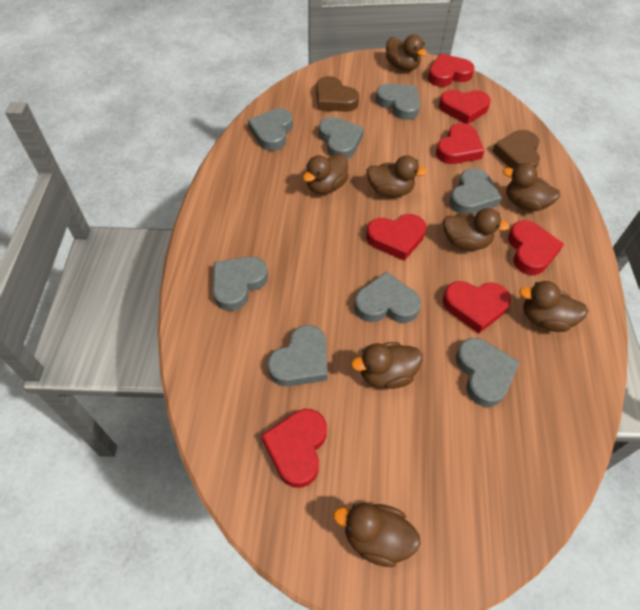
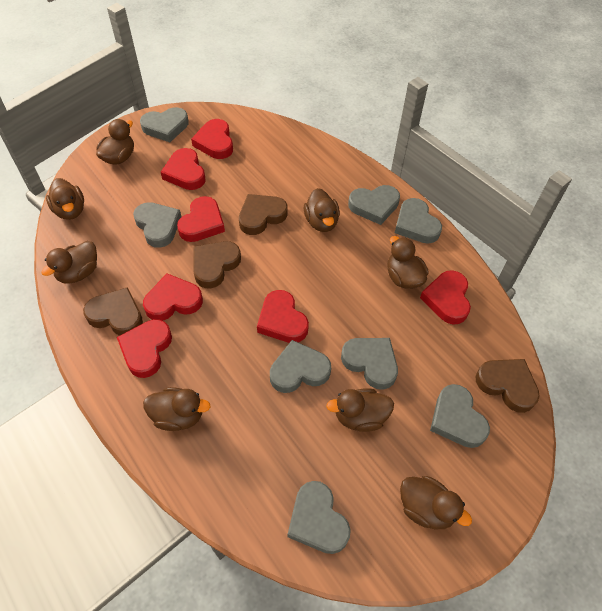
brown heart: [316,76,359,112] [492,130,540,169] = 2 -> [83,287,143,336] [193,241,241,289] [239,194,288,235] [475,359,540,413] = 4

